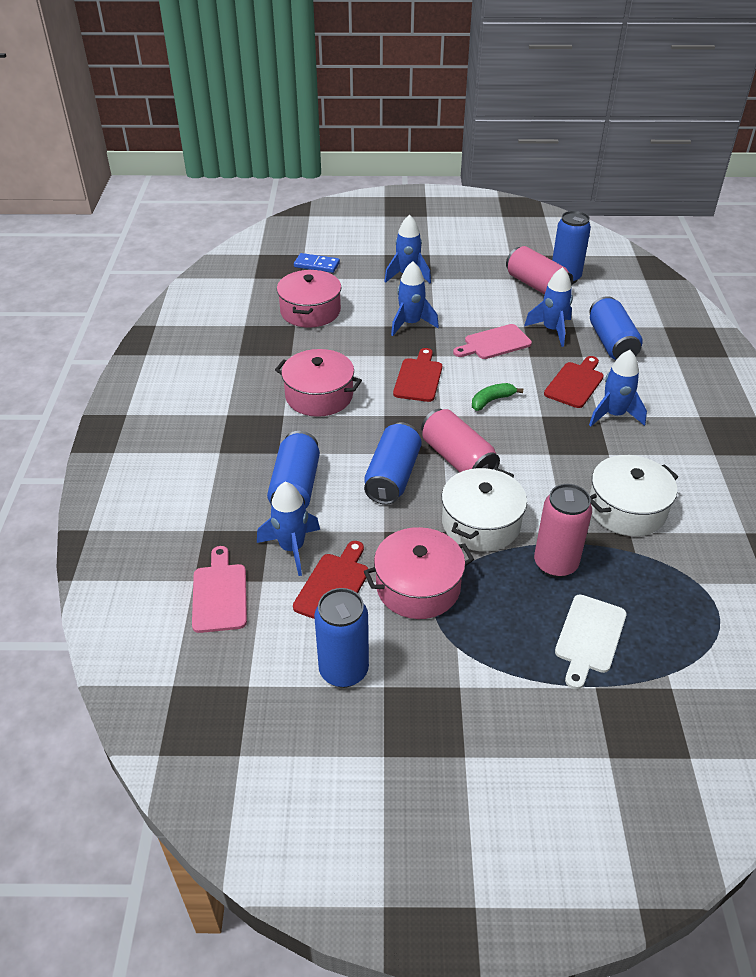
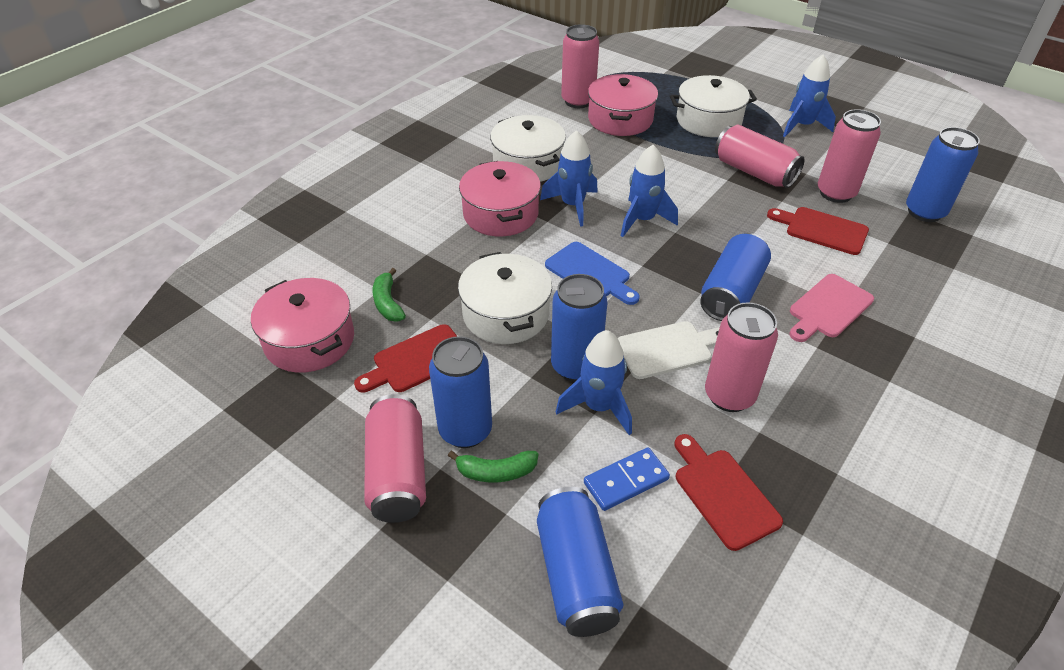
blue cutting board: none = 0 -> [545,242,640,305] = 1
blue rocket: [257,482,320,576] [384,215,431,283] [391,261,439,336] [524,267,573,347] [589,350,647,426] = 5 -> [540,130,598,227] [556,330,632,435] [621,145,678,237] [783,55,836,137] = 4
green banana: [472,383,523,411] = 1 -> [373,268,406,322] [448,451,538,482] = 2
pink can: [421,409,500,472] [506,246,573,295] [534,484,592,578] = 3 -> [364,394,426,523] [561,24,599,108] [705,302,778,412] [715,125,805,188] [818,109,881,203] = 5
pink cutting board: [192,546,247,633] [453,324,532,359] = 2 -> [789,274,874,342] = 1
white pot: [442,468,527,552] [590,455,678,536] = 2 -> [458,252,552,344] [490,115,566,182] [670,75,757,137] = 3

